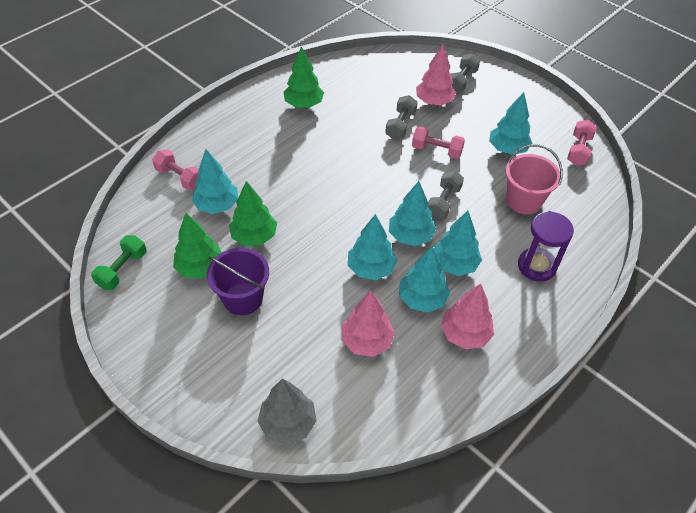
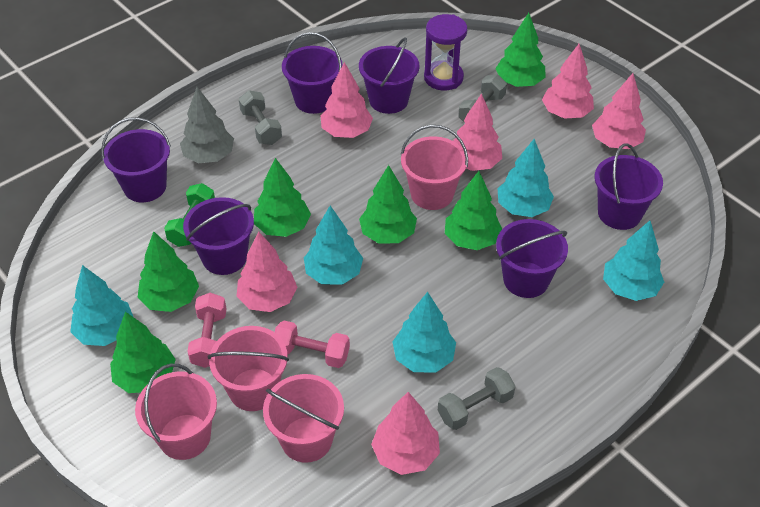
green tree: [173,213,222,279] [229,181,277,246] [283,46,324,108] = 3 -> [110,312,176,393] [138,231,199,312] [254,158,311,237] [359,165,417,243] [445,171,502,250] [496,13,545,87] = 6
pink bucket: [505,144,563,215] = 1 -> [135,364,217,460] [208,326,289,411] [263,374,344,463] [401,125,468,210] = 4
pink dumbbell: [152,149,199,190] [412,126,465,159] [567,120,597,166] = 3 -> [187,293,227,368] [275,321,350,368] = 2
pink tree: [342,291,395,357] [416,45,456,106] [441,283,494,349] = 3 -> [236,232,297,312] [320,62,373,138] [371,392,440,475] [453,93,502,171] [542,44,594,119] [592,73,646,149] = 6
purple bucket: [207,248,269,315] = 1 -> [101,117,171,202] [183,197,254,275] [282,32,342,114] [359,37,420,114] [496,219,568,298] [595,144,663,230] = 6
turquoise tree: [192,149,238,214] [348,214,397,280] [389,181,436,246] [399,246,450,313] [434,211,482,276] [489,92,532,155] = 6 -> [70,265,133,346] [304,206,363,285] [392,292,456,373] [497,139,554,217] [603,221,664,301] = 5

